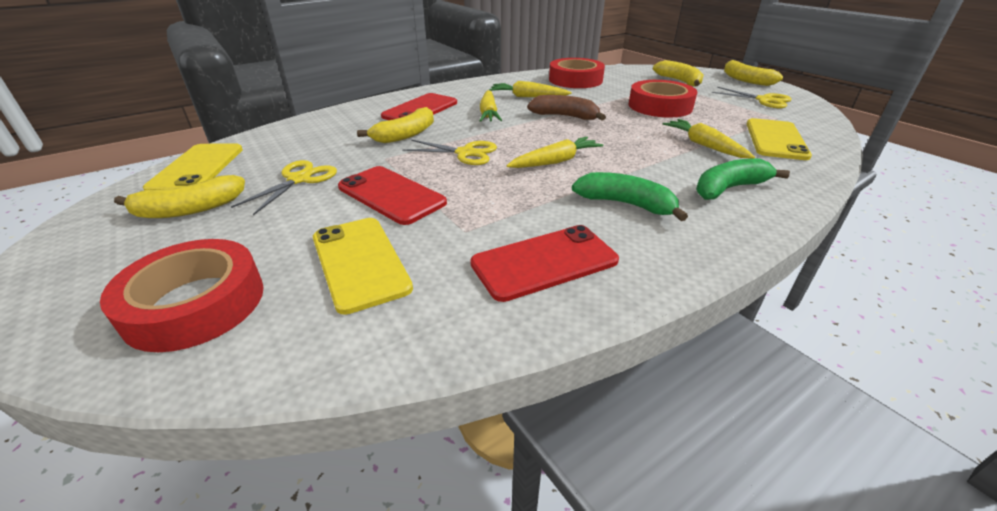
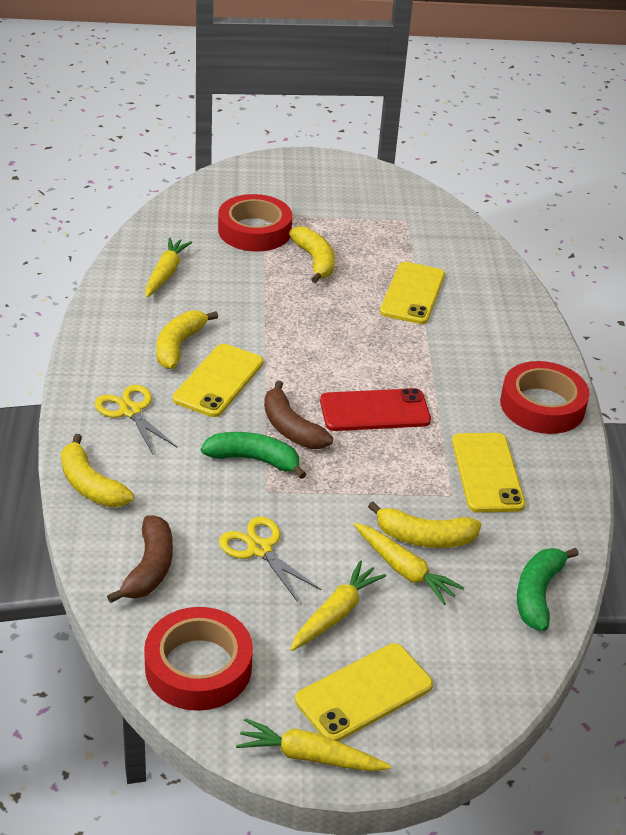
brown banana: [527,95,606,120] = 1 -> [107,515,173,603] [264,380,333,449] = 2
red phone: [338,166,447,225] [381,93,457,120] [470,225,619,302] = 3 -> [320,388,431,431] = 1
yellow phone: [143,143,243,190] [313,218,413,315] [747,118,812,160] = 3 -> [173,344,264,417] [295,643,433,742] [380,262,445,324] [452,433,525,512] = 4
yellow scissors: [231,160,337,215] [402,140,497,165] [712,87,792,108] = 3 -> [95,385,177,454] [219,517,321,602] = 2

